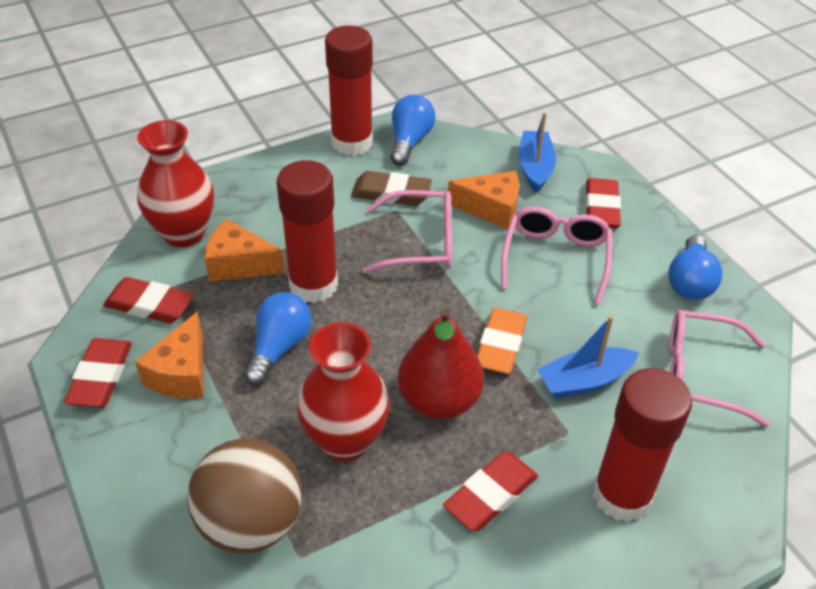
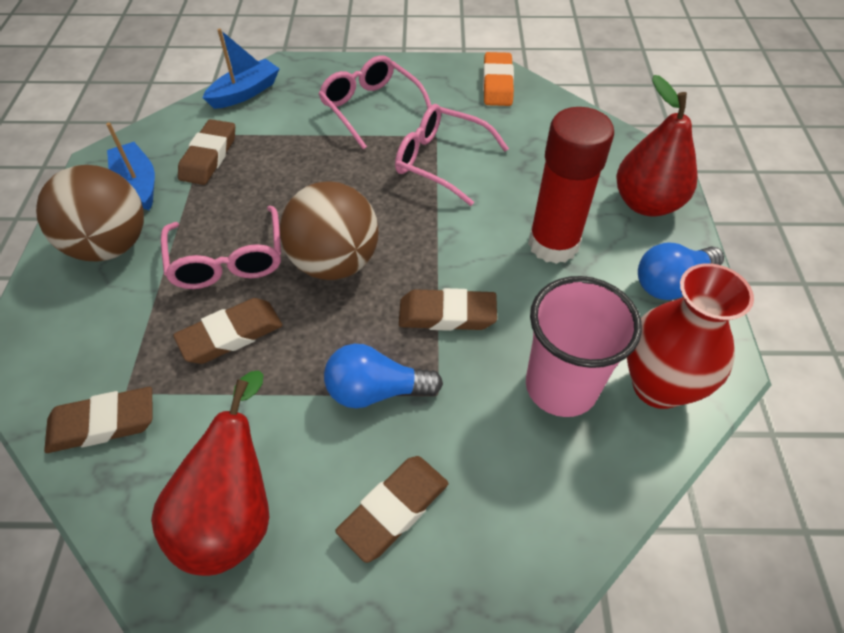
blue light bulb: [244,292,311,386] [390,95,435,165] [668,235,722,300] = 3 -> [324,344,443,408] [638,243,724,300] = 2
brown ball: [187,438,302,554] = 1 -> [36,165,144,262] [280,181,379,280] = 2
brown eraser: [351,171,432,206] = 1 -> [44,387,153,453] [173,298,282,364] [178,119,235,185] [335,456,449,563] [399,288,497,331] = 5
orange cheese: [135,311,204,399] [205,219,285,282] [448,171,519,230] = 3 -> none = 0
pink cup: none = 0 -> [526,276,642,417] = 1
red eraser: [64,338,132,407] [103,277,194,323] [443,451,538,531] [585,178,621,228] = 4 -> none = 0
red glue stick: [277,160,338,303] [325,25,373,156] [593,368,692,522] = 3 -> [528,107,614,264] = 1
red pear: [398,308,484,419] = 1 -> [151,370,269,576] [616,75,698,217] = 2
red vase: [137,120,214,247] [297,322,390,461] = 2 -> [627,263,754,409] = 1

